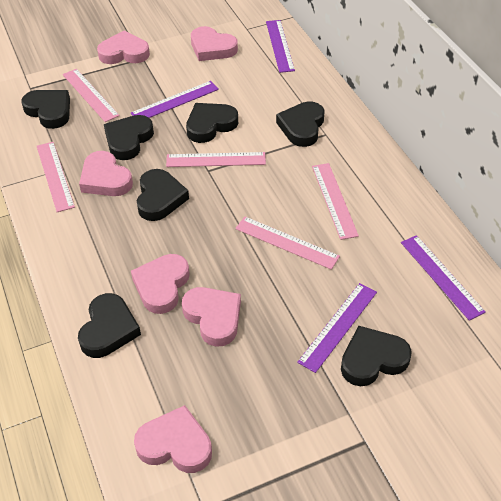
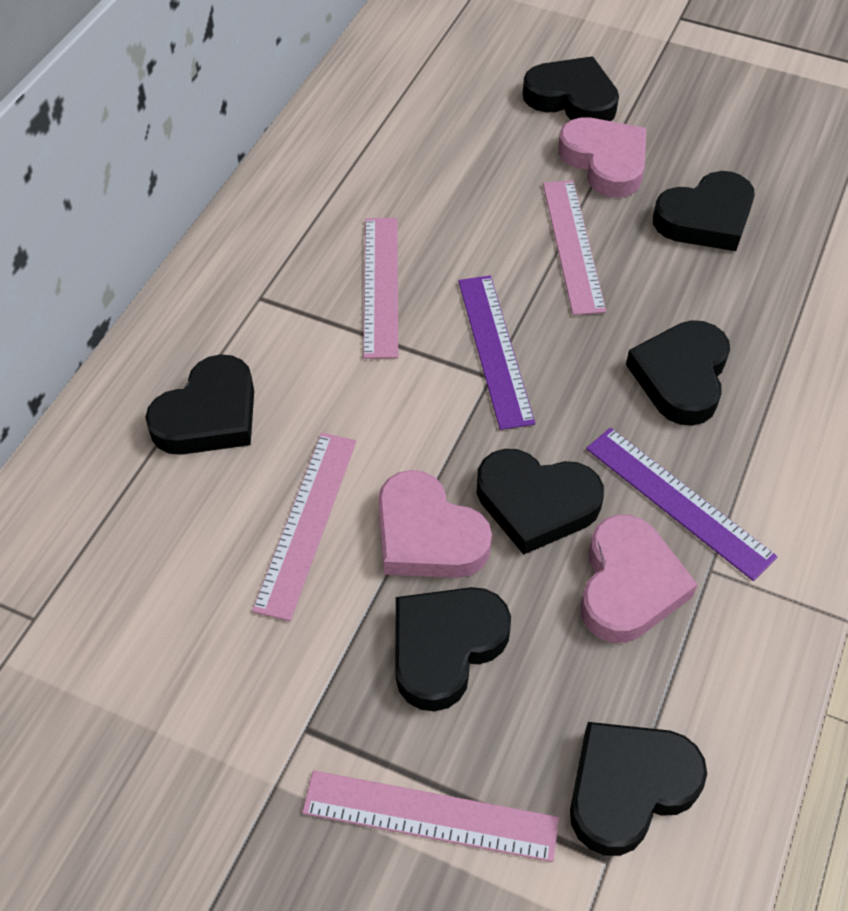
pink heart: [79,151,133,196] [97,30,150,64] [131,254,190,314] [134,405,212,473] [182,287,241,347] [191,26,238,61] = 6 -> [378,470,492,578] [558,117,646,197] [580,515,698,643] = 3
pink ruler: [37,142,75,212] [63,69,120,122] [166,152,266,167] [235,217,340,270] [312,163,359,240] = 5 -> [252,433,356,621] [302,771,559,862] [363,218,398,359] [543,180,606,315] = 4
purple ruler: [131,81,219,118] [266,20,295,73] [297,283,377,373] [401,235,486,321] = 4 -> [458,276,535,430] [586,428,778,581] = 2

